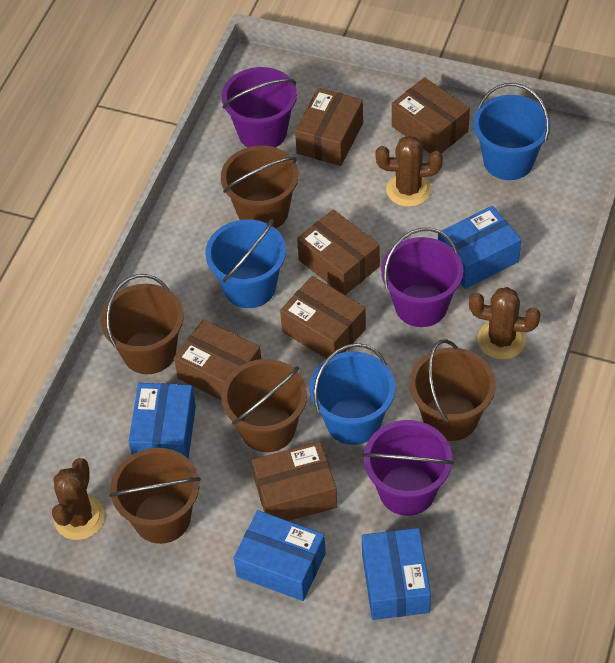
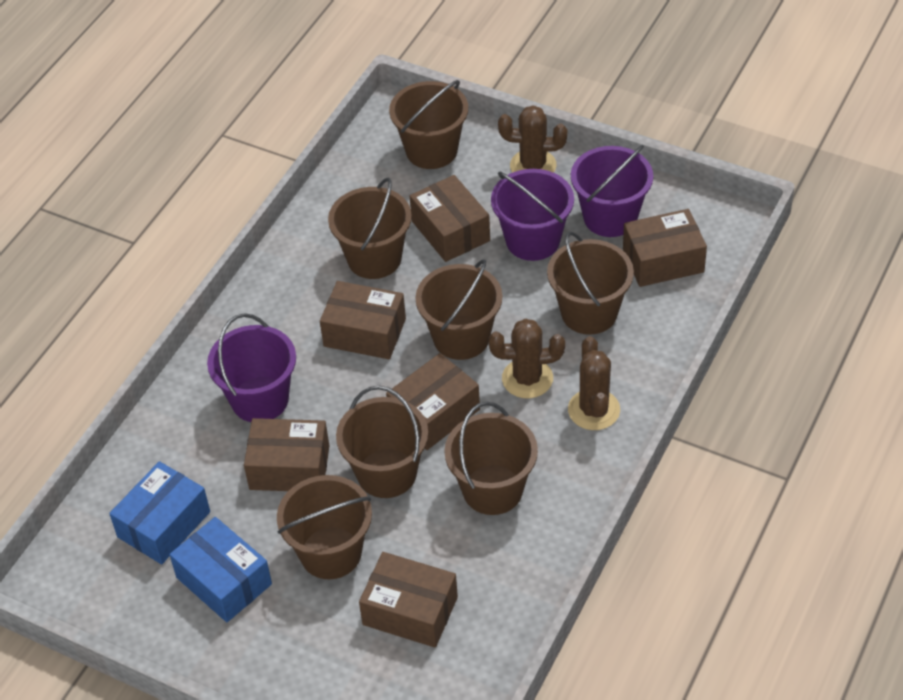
blue box: [128,383,196,459] [234,510,326,601] [362,528,431,620] [438,206,521,289] = 4 -> [109,461,210,564] [169,517,272,622] = 2
blue bucket: [205,219,286,308] [309,343,395,445] [473,83,551,180] = 3 -> none = 0
brown bucket: [101,274,184,374] [109,448,201,544] [221,145,299,229] [221,359,307,452] [409,340,496,441] = 5 -> [277,475,372,579] [328,177,412,279] [336,386,428,498] [389,80,468,169] [415,259,502,360] [444,402,538,515] [547,232,634,335] = 7

